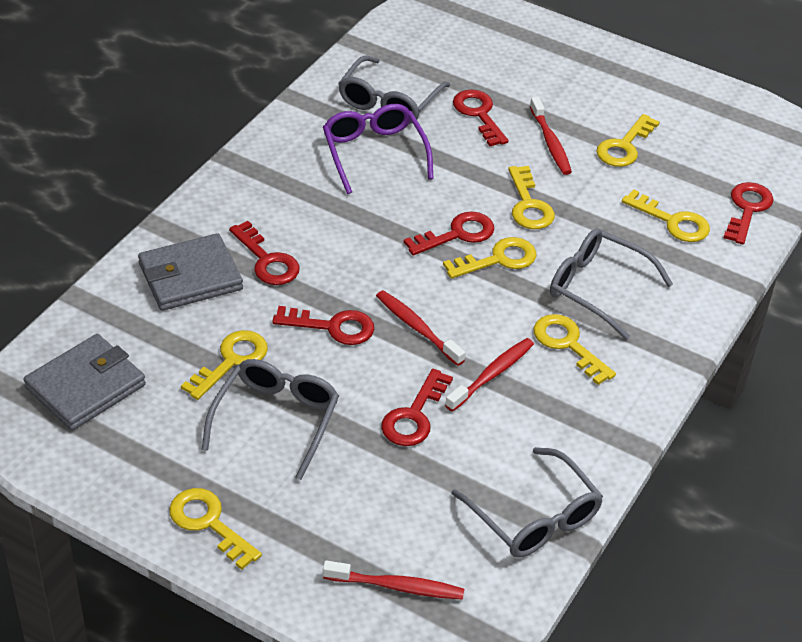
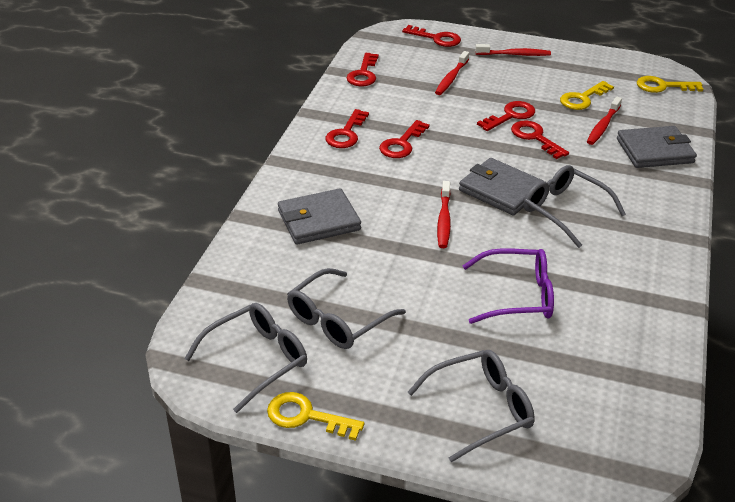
grey wallet: [23,334,146,431] [138,233,243,311] = 2 -> [278,188,361,245] [459,158,543,216] [617,126,697,168] = 3
yellow key: [169,488,262,570] [181,330,268,400] [443,237,536,279] [508,166,555,229] [533,314,616,385] [596,114,660,167] [622,189,710,242] = 7 -> [267,392,364,441] [560,81,614,110] [637,76,703,93] = 3

